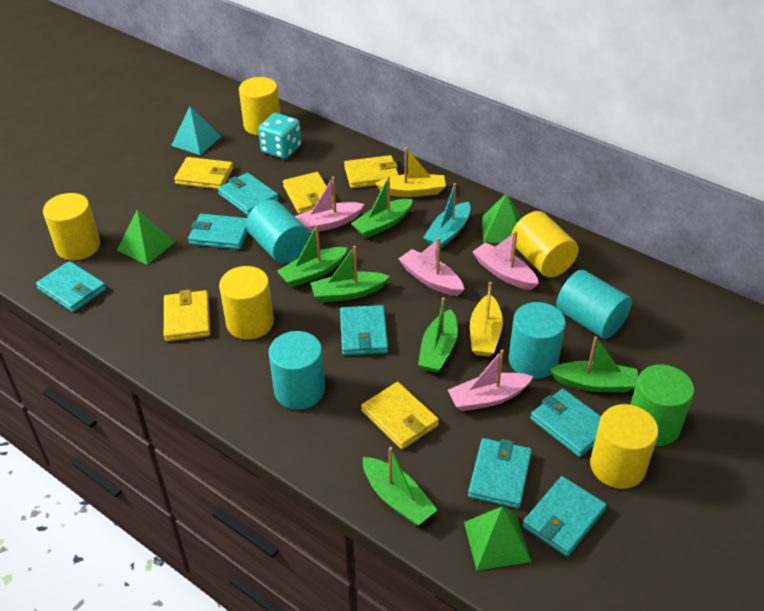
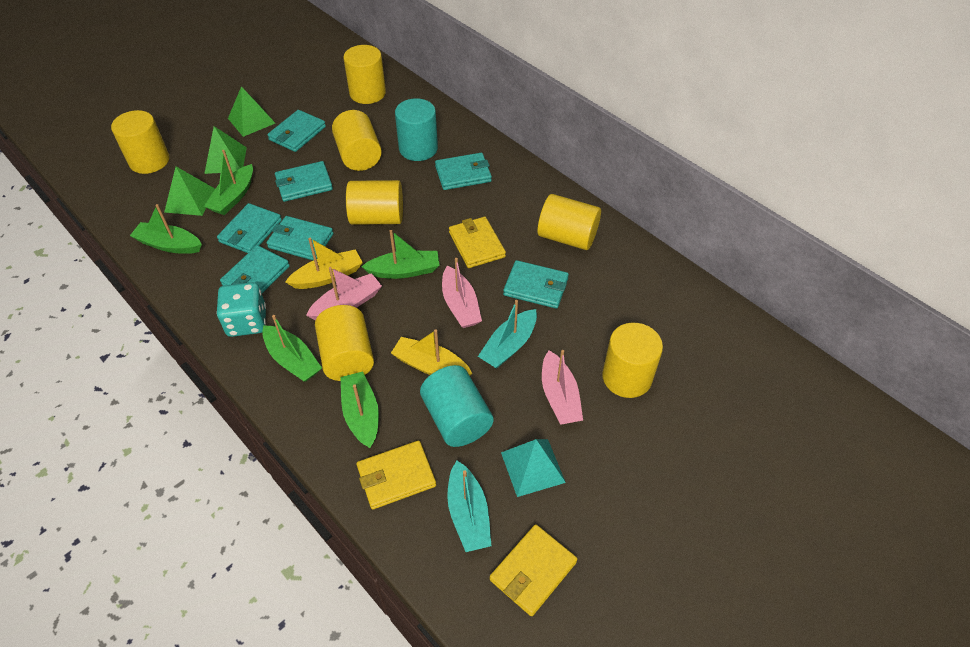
green boat: [277,224,348,287] [311,246,389,303] [351,176,413,238] [363,447,437,526] [418,297,458,373] [549,336,638,392] = 6 -> [130,204,202,254] [204,150,253,215] [262,315,322,382] [340,371,379,448] [361,230,440,279] = 5
green cylinder: [630,365,694,446] = 1 -> none = 0
pink boat: [295,177,365,233] [399,237,464,296] [448,349,533,411] [472,231,539,290] = 4 -> [306,267,382,320] [442,258,482,328] [542,350,583,425] = 3
turquoise boat: [423,183,471,249] = 1 -> [447,461,492,552] [478,300,537,368] = 2
turquoise cylinder: [246,200,310,263] [269,331,325,410] [509,302,566,379] [556,270,632,339] = 4 -> [395,98,438,161] [420,365,494,447] = 2
yellow cylinder: [43,193,100,261] [219,266,274,340] [239,77,280,135] [511,211,579,277] [590,404,658,489] = 5 -> [111,110,169,174] [315,305,374,381] [332,110,382,171] [343,45,386,104] [346,180,403,225] [537,194,601,250] [602,323,663,398] = 7
yellow wallet: [164,290,210,341] [174,157,233,189] [283,172,333,214] [344,155,399,188] [361,382,439,450] = 5 -> [357,441,436,510] [449,217,506,268] [490,524,577,616] = 3

